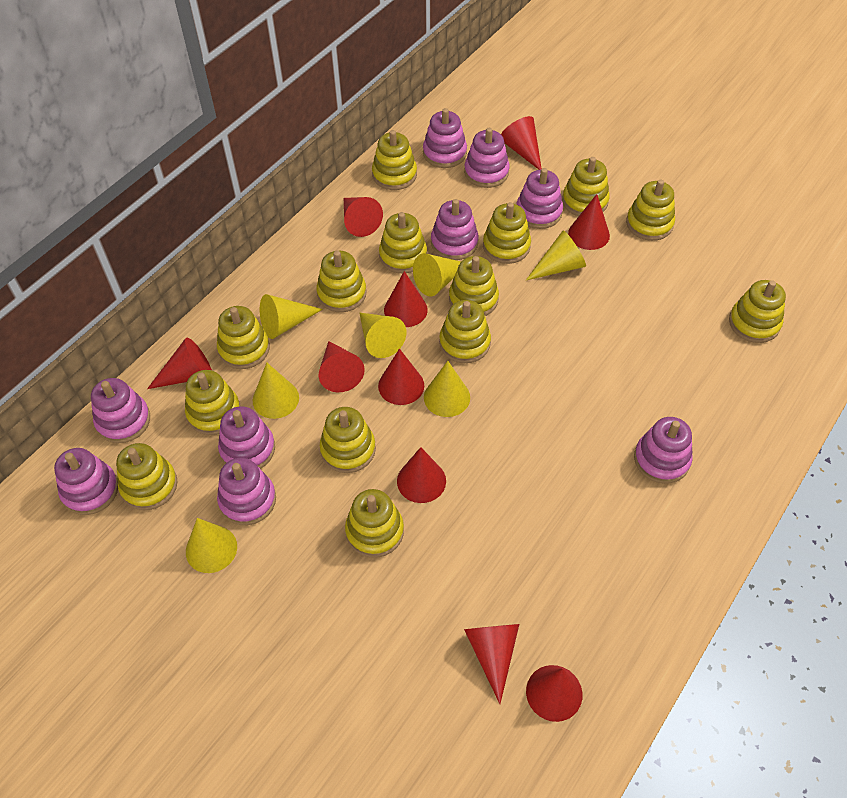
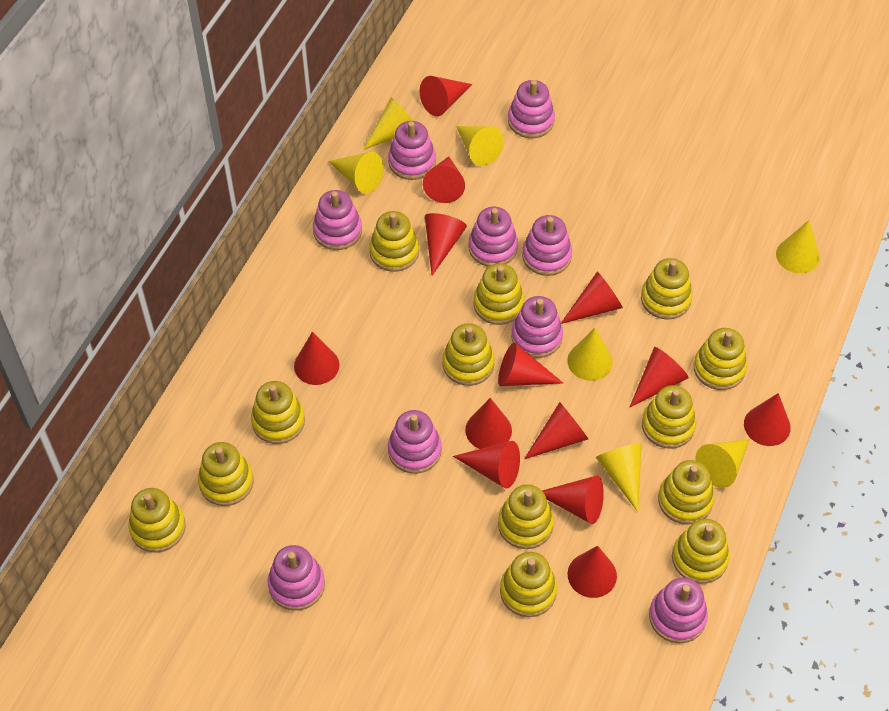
red cone: [147,338,212,389] [319,341,365,392] [344,197,383,237] [378,349,424,405] [384,271,428,327] [397,447,446,503] [464,624,519,704] [501,116,542,170] [526,665,582,722] [568,194,610,250] = 10 -> [294,332,339,385] [420,76,473,116] [423,156,465,203] [425,213,467,276] [453,441,520,489] [465,398,512,449] [498,342,563,386] [524,402,588,459] [542,476,604,524] [561,271,623,324] [567,546,617,598] [629,347,689,408] [744,393,791,446] = 13
yellow stacking toy: [116,443,178,510] [185,370,240,435] [217,306,270,369] [316,250,367,312] [320,407,376,473] [345,489,404,558] [372,130,417,190] [379,212,427,273] [439,300,491,363] [449,256,499,316] [483,202,531,264] [562,157,610,216] [626,179,675,241] [729,280,786,343] = 14 -> [128,488,186,553] [198,442,254,506] [251,381,305,444] [369,211,419,272] [442,323,495,386] [473,263,524,325] [498,485,554,549] [500,552,557,617] [641,258,693,320] [642,385,696,449] [658,460,714,525] [672,519,730,584] [694,328,747,390] = 13

